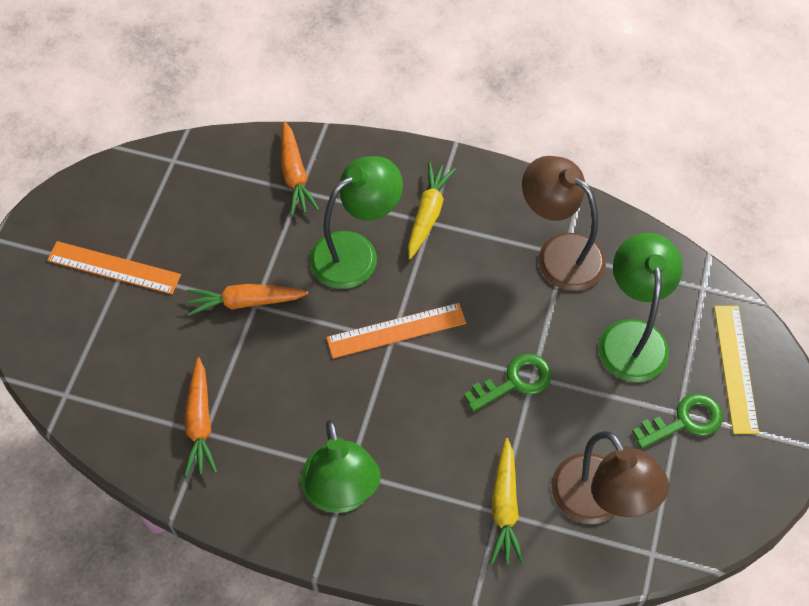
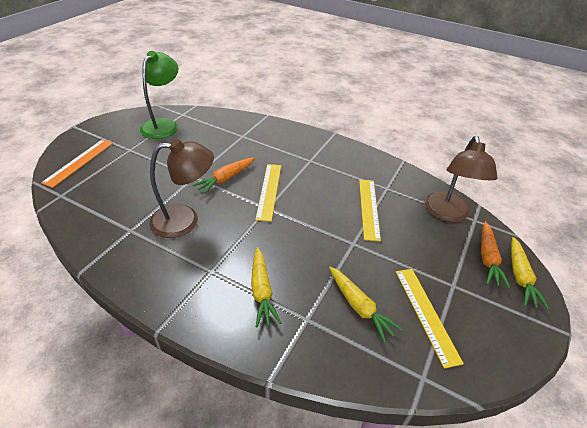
green key: [464,353,552,412] [632,393,723,449] = 2 -> none = 0
green lamp: [301,419,381,513] [309,156,403,289] [599,233,683,382] = 3 -> [140,51,179,139] = 1
orange carrot: [184,357,217,476] [187,284,308,316] [281,121,319,216] = 3 -> [193,157,255,194] [481,222,511,288] = 2
orange ruler: [47,241,181,294] [326,303,466,358] = 2 -> [41,139,113,188] = 1
yellow carrot: [408,162,456,259] [491,438,524,565] = 2 -> [251,247,281,327] [329,266,403,343] [511,237,549,310] = 3
yellow ruler: [714,306,759,434] = 1 -> [255,164,281,222] [359,179,381,242] [396,269,464,369] = 3

